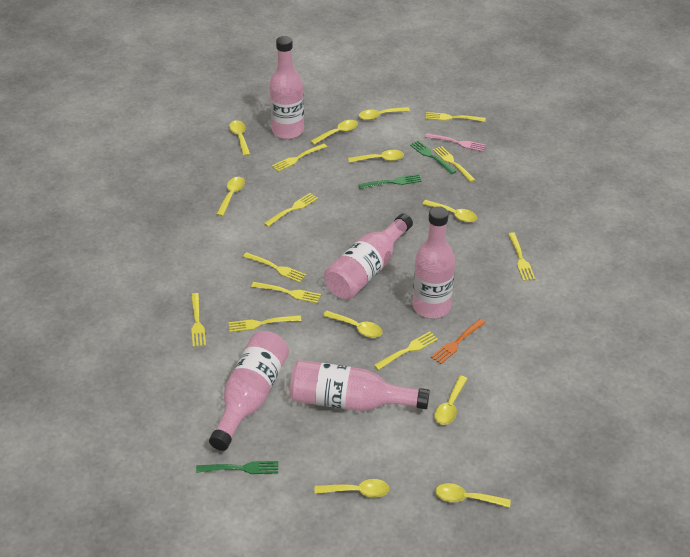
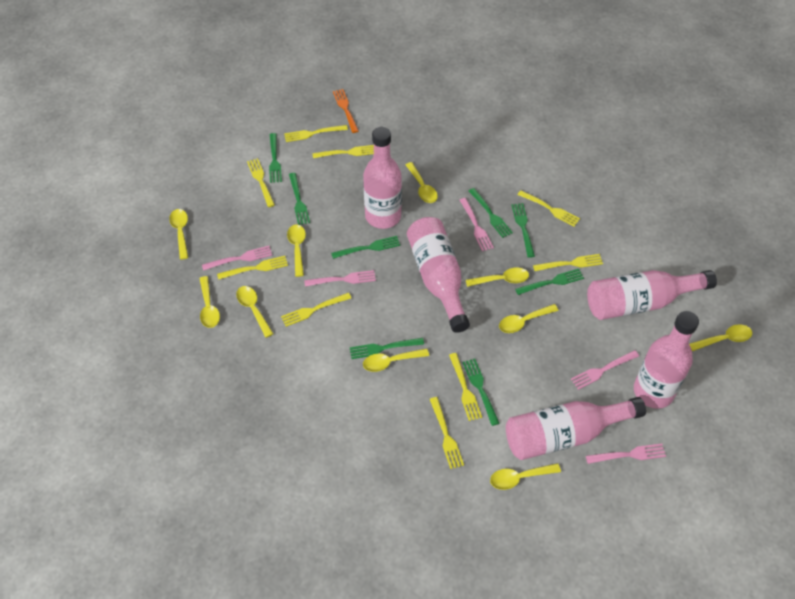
green fork: [196,461,278,474] [358,174,422,189] [410,141,456,174] = 3 -> [269,133,282,183] [289,173,310,225] [331,236,400,259] [349,338,424,359] [462,359,500,426] [469,188,513,238] [511,203,535,258] [515,269,584,295] = 8
pink fork: [425,133,486,152] = 1 -> [202,246,272,271] [304,270,376,287] [460,198,494,251] [571,350,639,390] [586,444,666,464] = 5
yellow fork: [191,293,206,347] [228,315,301,332] [243,252,306,283] [251,282,321,303] [264,193,318,227] [272,143,327,172] [374,331,438,370] [426,112,486,122] [433,146,475,182] [508,232,535,281] = 10 -> [217,256,288,280] [247,159,275,207] [281,293,351,327] [284,125,348,142] [312,145,374,158] [430,397,464,469] [449,353,482,421] [517,190,580,227] [533,254,603,271] = 9

